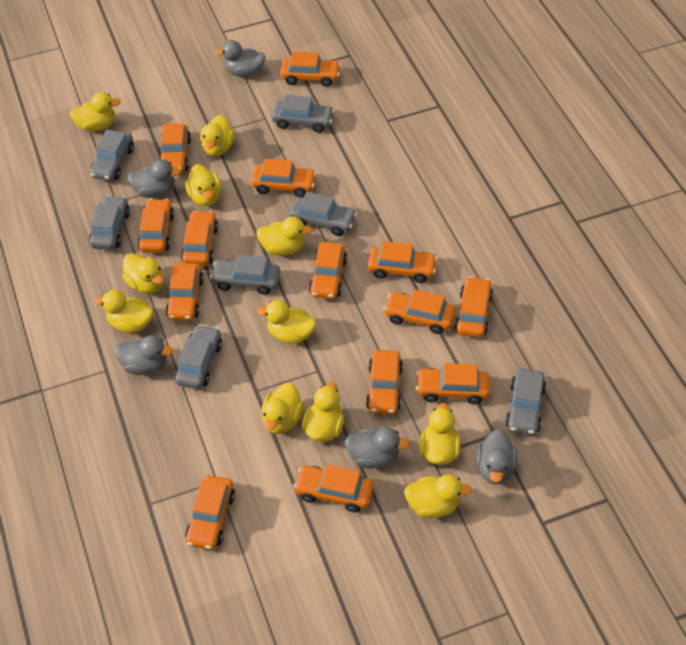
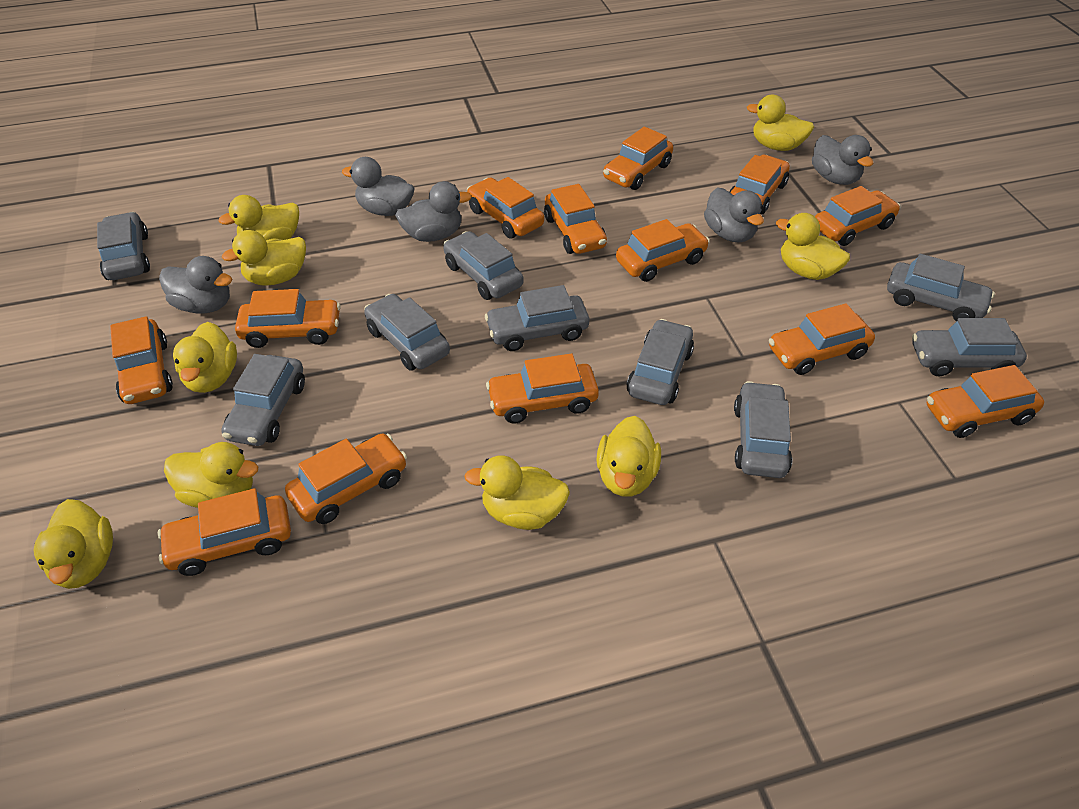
grey car: [89,195,130,250] [90,130,134,181] [175,325,222,389] [210,254,280,295] [272,95,335,133] [289,192,357,236] [505,368,546,435] = 7 -> [97,212,150,280] [221,354,305,446] [364,294,450,371] [443,231,524,300] [485,285,589,351] [627,319,694,405] [734,381,792,478] [887,254,995,322] [912,318,1027,376] = 9
orange car: [138,199,174,253] [159,123,191,173] [165,263,204,321] [181,211,218,266] [185,475,235,550] [251,159,317,197] [280,51,341,87] [293,464,374,513] [309,242,347,299] [366,350,403,414] [368,241,437,283] [383,290,456,334] [416,363,490,404] [455,276,493,338] = 14 -> [110,316,173,404] [158,488,291,576] [235,289,341,348] [285,434,407,524] [467,177,544,239] [486,353,599,424] [544,184,607,254] [603,127,673,190] [616,219,710,282] [729,155,790,214] [769,303,875,375] [815,186,900,246] [927,365,1044,438] = 13
yellow duck: [69,92,121,131] [95,290,153,333] [122,253,164,294] [185,164,221,206] [200,115,235,156] [256,217,313,255] [257,300,316,344] [261,383,304,434] [302,382,344,442] [404,474,472,518] [419,403,461,465] = 11 -> [34,499,113,589] [164,442,258,508] [173,322,237,393] [219,195,299,240] [222,230,306,286] [464,455,570,530] [596,416,661,497] [747,95,814,151] [776,213,850,280] = 9

